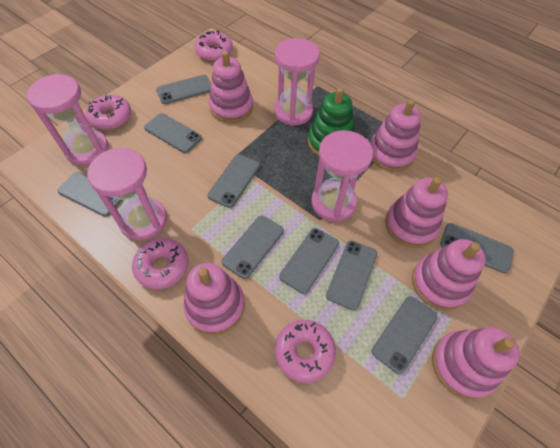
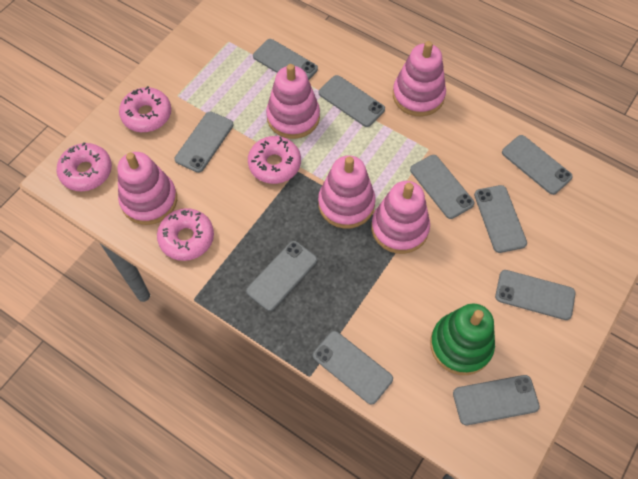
grey phone: [57,172,122,217] [144,113,202,153] [156,75,211,104] [207,154,260,208] [222,216,284,279] [279,228,339,294] [326,240,377,310] [371,296,437,374] [440,223,514,273] = 9 -> [175,112,234,173] [246,241,317,311] [253,39,318,80] [313,331,393,405] [319,75,385,127] [410,155,475,219] [453,375,540,425] [474,185,527,253] [495,270,576,320] [502,135,573,195] = 10
pink hourglass: [27,74,109,165] [87,147,167,240] [274,38,320,126] [311,130,373,222] = 4 -> none = 0
pink stacking toy: [184,263,245,335] [209,51,253,123] [370,99,421,171] [385,177,448,248] [412,239,486,310] [432,328,520,399] = 6 -> [117,152,177,225] [266,64,320,139] [318,155,376,229] [371,181,430,254] [393,41,446,116] = 5

